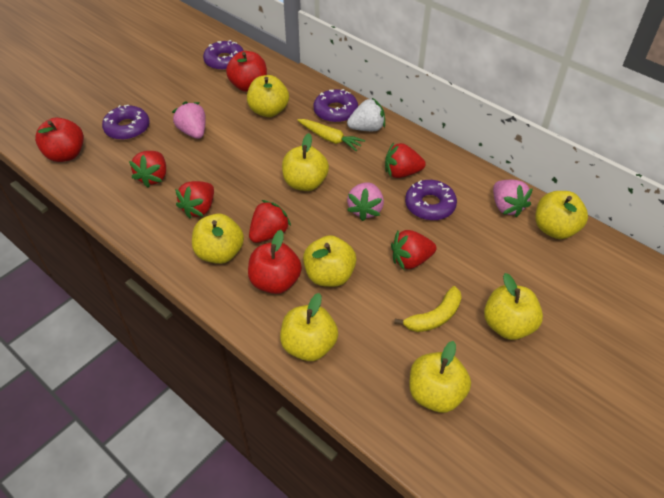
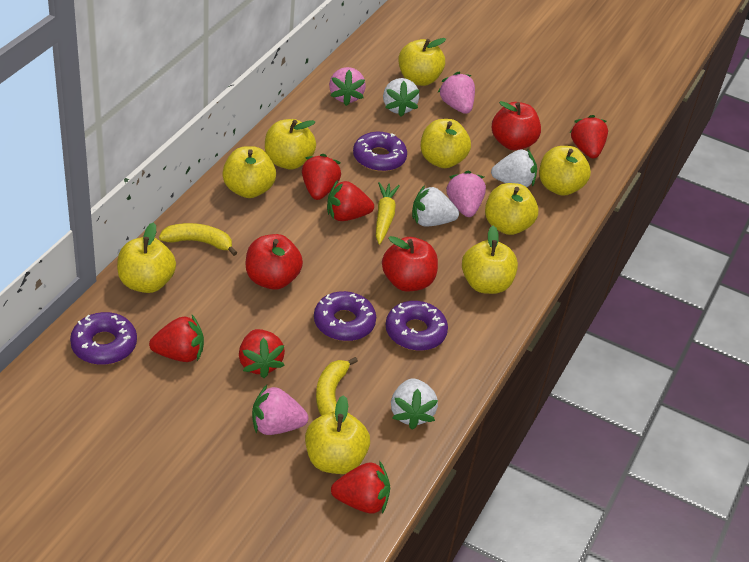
pink strawberry: [172,101,206,139] [347,182,384,221] [493,180,533,217] = 3 -> [252,385,308,435] [329,67,366,106] [437,72,475,114] [446,171,486,217] = 4
red strawberry: [129,151,166,187] [175,181,214,218] [249,200,291,243] [385,142,426,178] [391,230,437,270] = 5 -> [149,315,204,362] [239,329,285,378] [302,154,341,200] [327,180,374,221] [331,461,390,514] [570,115,608,159] = 6
white strawberry: [347,98,385,131] = 1 -> [383,78,420,117] [391,378,438,430] [412,185,459,227] [491,149,537,187] = 4
yellow apple: [192,214,244,264] [247,75,289,117] [280,293,338,361] [282,133,329,191] [303,235,357,287] [409,341,471,413] [484,273,543,340] [535,191,588,239] = 8 -> [117,222,176,293] [222,146,276,198] [265,119,316,169] [305,395,370,474] [398,38,446,86] [421,119,471,168] [462,226,518,294] [485,183,538,235] [539,146,591,196] = 9
yellow banana: [394,286,462,332] = 1 -> [159,223,237,256] [316,357,358,416] = 2

